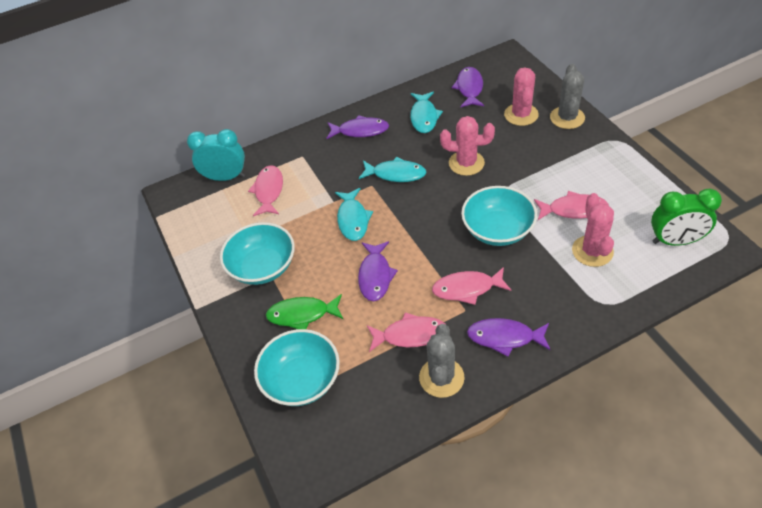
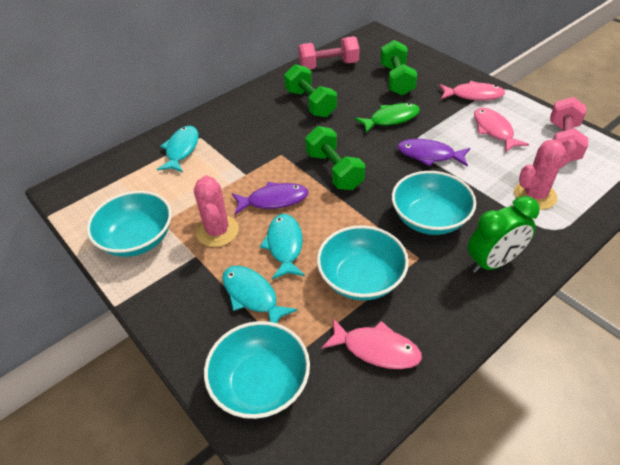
green dumbbell: none = 0 -> [284,64,337,117] [305,126,365,190] [380,40,417,95] = 3
grey cactus: [419,324,465,398] [550,64,585,129] = 2 -> none = 0
pink cactus: [440,116,495,176] [504,67,539,126] [572,193,614,267] = 3 -> [194,175,239,247] [514,139,577,210] = 2
pink dumbbell: none = 0 -> [298,36,360,69] [550,97,589,162] = 2
pink fish: [248,165,283,216] [367,312,446,352] [432,267,511,305] [534,191,609,220] = 4 -> [322,318,422,369] [439,81,505,101] [474,108,529,152] = 3
purple fish: [326,115,389,139] [358,241,398,301] [452,67,484,108] [467,318,551,357] = 4 -> [232,182,309,215] [397,139,470,167] = 2
turquoise bowl: [220,222,295,285] [254,329,340,406] [461,186,537,246] = 3 -> [87,191,172,257] [204,321,310,419] [317,225,409,300] [392,171,476,235] = 4
turquoise clock: [187,129,245,181] = 1 -> none = 0

